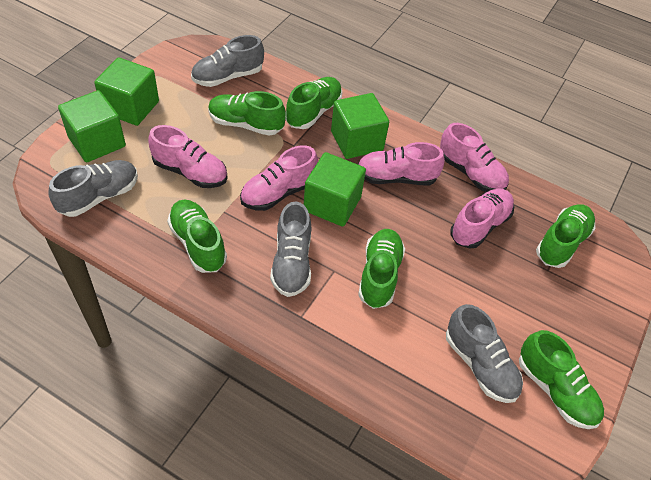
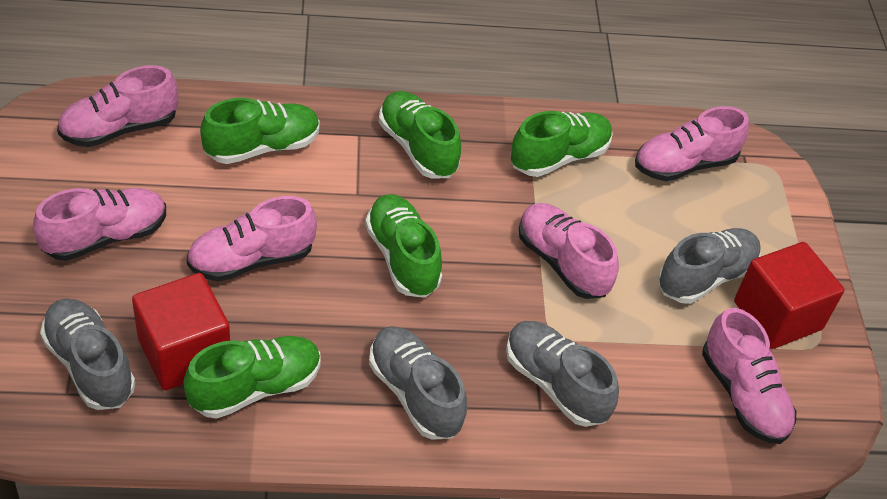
green cube: [58,90,126,162] [94,57,159,126] [304,152,366,227] [331,93,389,159] = 4 -> none = 0
green shoe: [167,200,227,273] [208,91,286,136] [285,77,342,129] [358,229,405,309] [519,330,604,429] [536,204,596,268] = 6 -> [183,336,321,419] [200,98,320,164] [365,194,442,298] [379,91,461,178] [511,111,613,177] = 5
pink shoe: [148,125,228,188] [240,145,318,211] [358,142,445,185] [440,123,509,192] [450,188,514,249] = 5 -> [33,188,166,261] [57,65,178,147] [187,196,317,282] [519,203,619,299] [635,106,749,181] [702,308,796,444] = 6
red cube: none = 0 -> [132,273,230,390] [734,242,844,349] = 2

